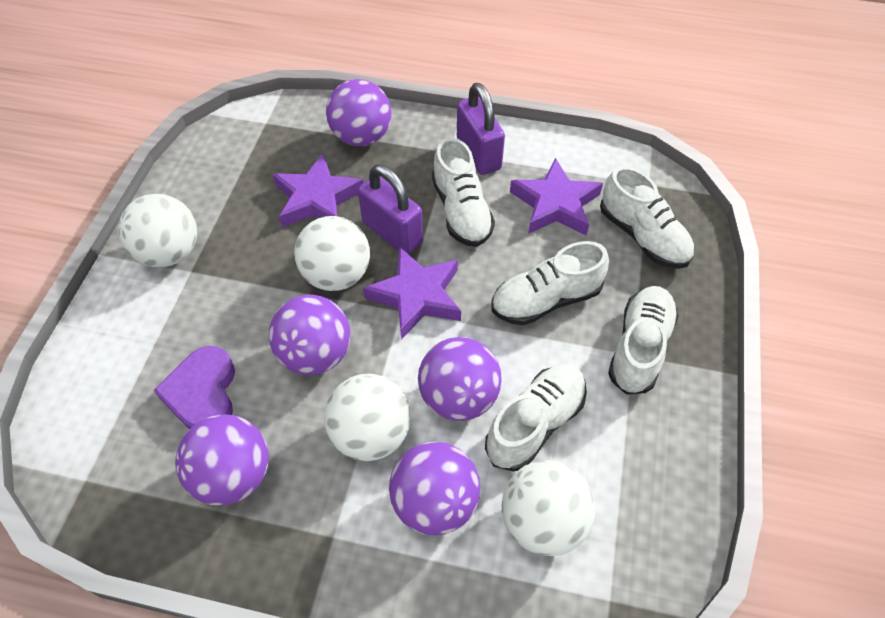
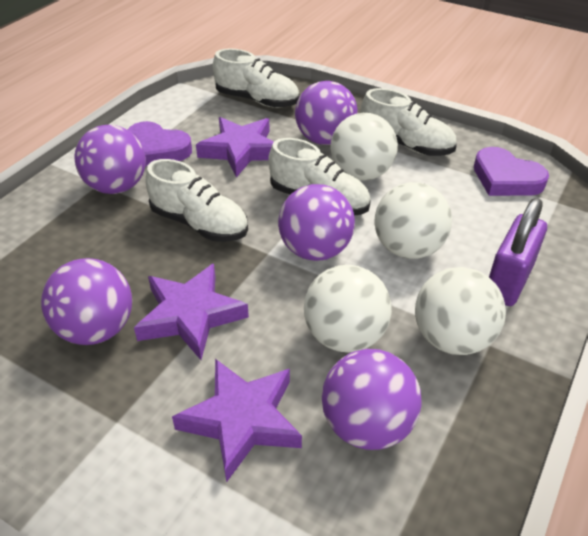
purple heart: [154,346,235,429] = 1 -> [128,121,192,167] [474,147,549,196] = 2
purple padlock: [358,165,423,254] [457,83,505,175] = 2 -> [489,198,547,306] = 1
white shoe: [432,137,495,247] [485,365,587,472] [491,241,609,325] [600,166,694,269] [608,286,679,395] = 5 -> [146,159,248,242] [213,48,299,108] [269,138,371,216] [360,88,457,156] = 4

